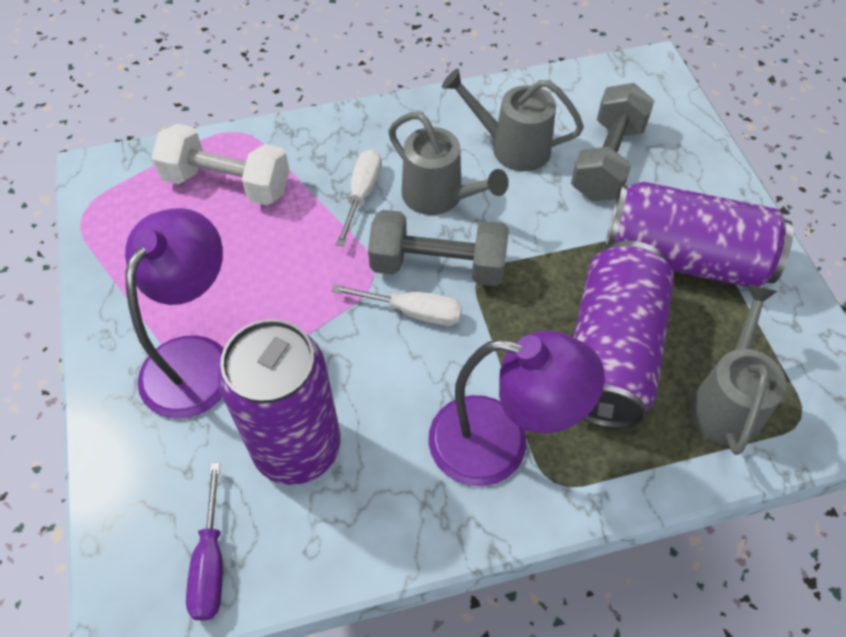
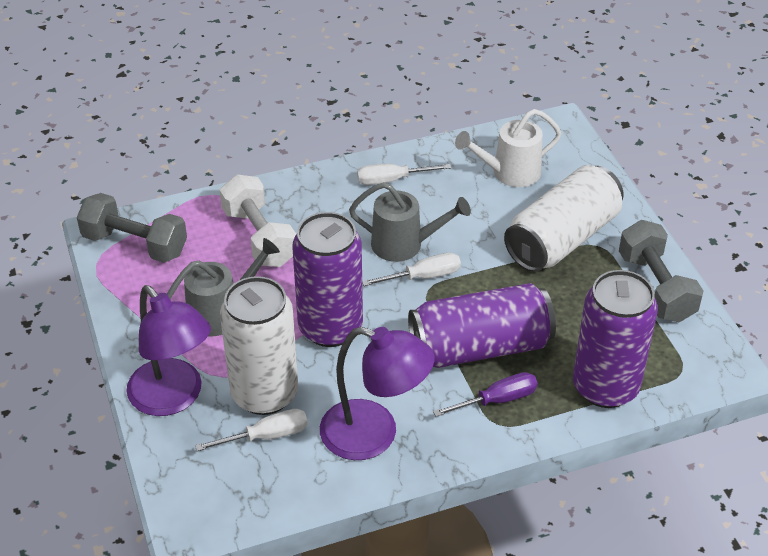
grey watering can: [388,112,509,215] [442,69,584,171] [689,284,786,455] = 3 -> [167,238,280,336] [349,182,471,262] = 2
white can: none = 0 -> [220,276,298,415] [504,165,624,272] = 2
white screwdriver: [332,284,462,326] [336,149,381,247] = 2 -> [195,409,308,451] [357,164,451,185] [362,253,461,286] = 3
white watering can: none = 0 -> [455,109,561,187] = 1

